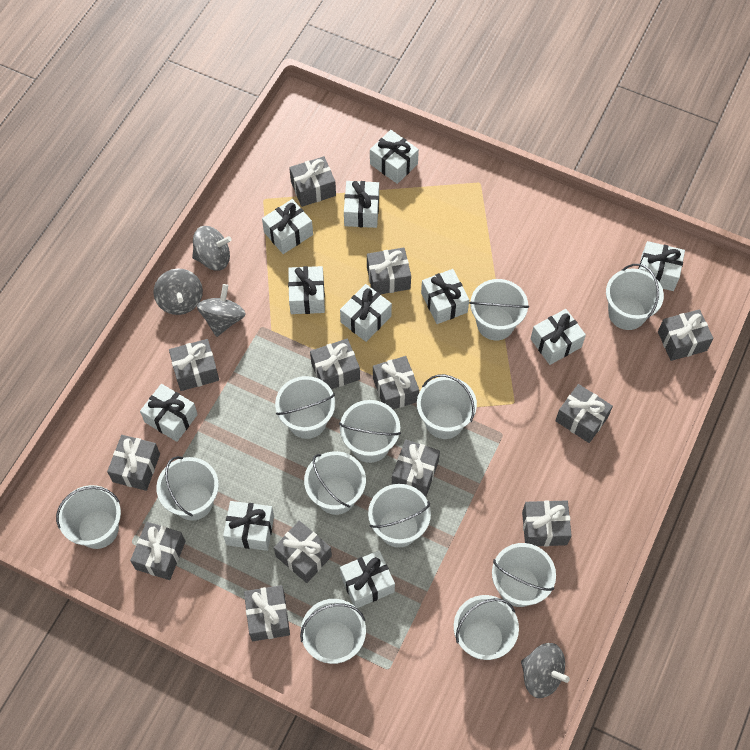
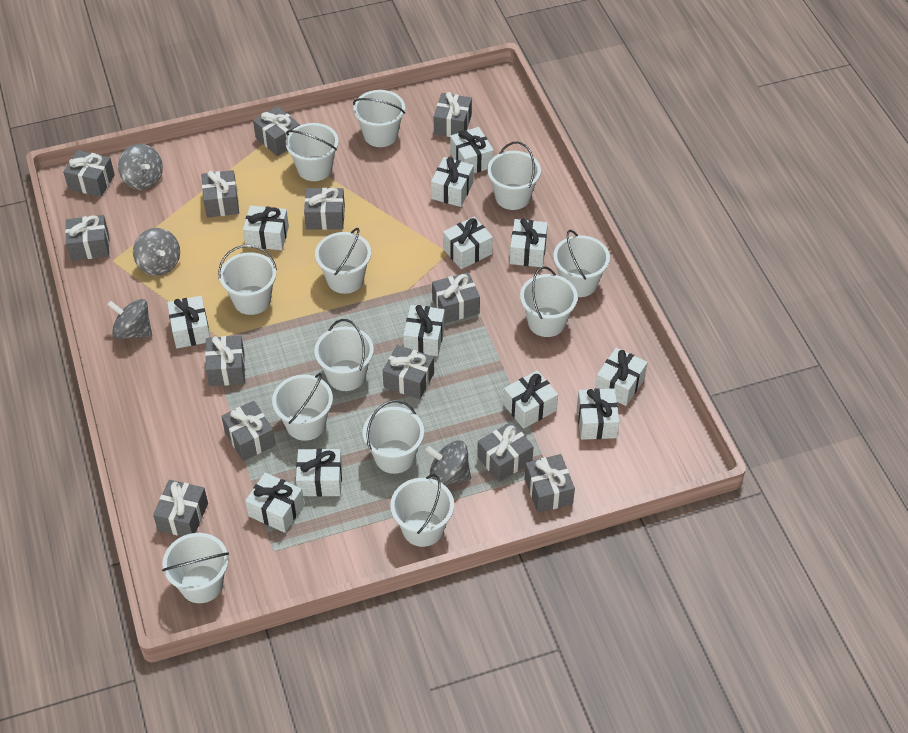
white gift: [140,384,198,442] [223,501,274,551] [262,199,313,254] [288,266,325,314] [340,284,392,342] [340,550,395,608] [344,181,379,228] [370,130,419,184] [421,269,469,324] [530,309,586,365] [638,241,685,291] = 11 -> [167,296,210,348] [243,206,289,250] [245,472,304,533] [296,448,342,497] [403,305,445,356] [431,157,474,207] [443,216,493,269] [450,127,494,173] [503,370,558,429] [510,218,548,267] [577,388,619,440] [595,347,648,406] = 12

